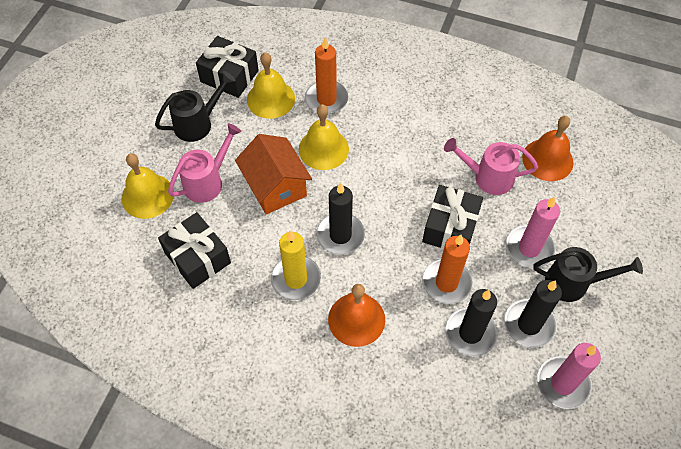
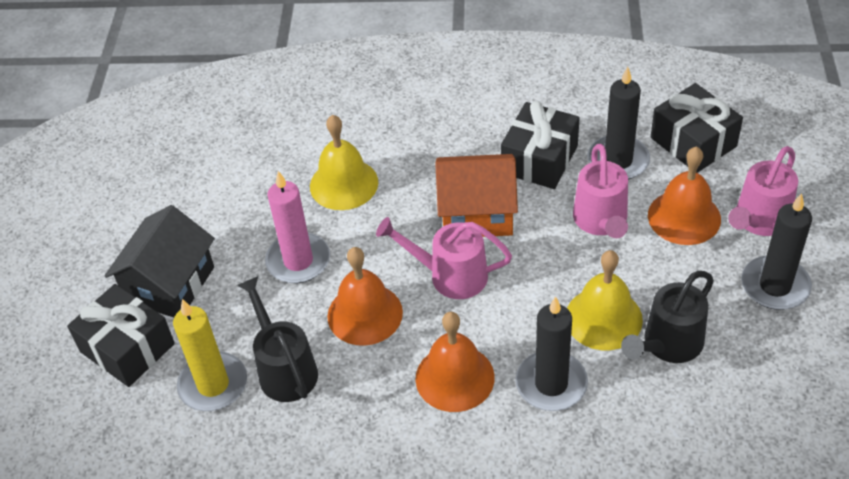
black house: none = 0 -> [104,205,215,317] = 1
orange bell: [328,284,385,347] [522,116,574,181] = 2 -> [327,247,403,346] [415,312,495,412] [648,146,721,245] = 3
orange candle: [305,37,348,114] [422,235,473,304] = 2 -> none = 0
pink candle: [506,197,560,268] [537,343,601,409] = 2 -> [265,171,330,283] = 1
pink watering can: [168,123,242,203] [444,138,538,195] = 2 -> [376,217,512,299] [573,144,628,238] [728,146,798,236] = 3
yellow bell: [121,153,174,219] [247,52,295,119] [299,104,349,170] = 3 -> [310,115,378,210] [567,250,643,350] = 2

